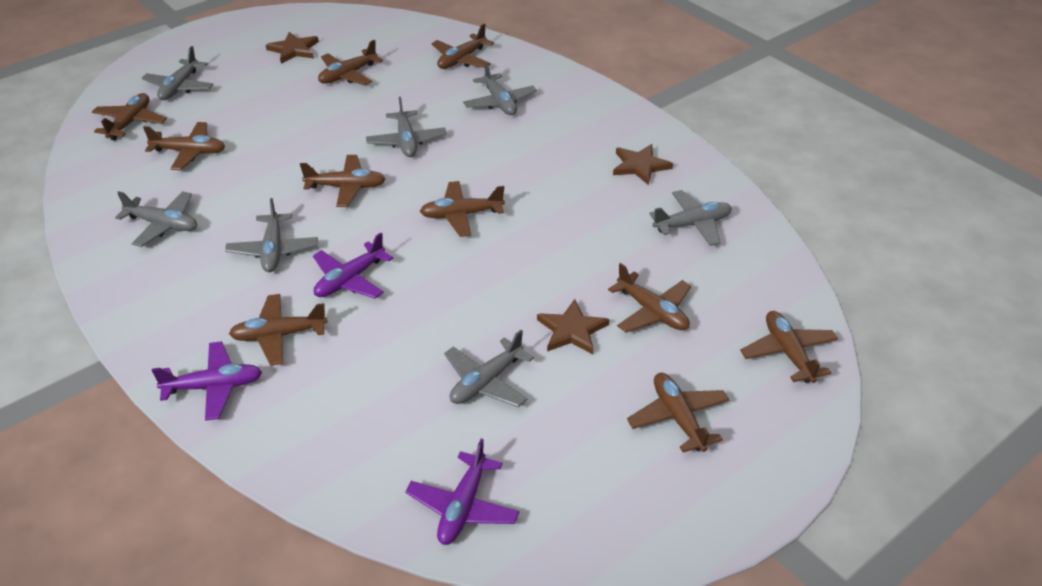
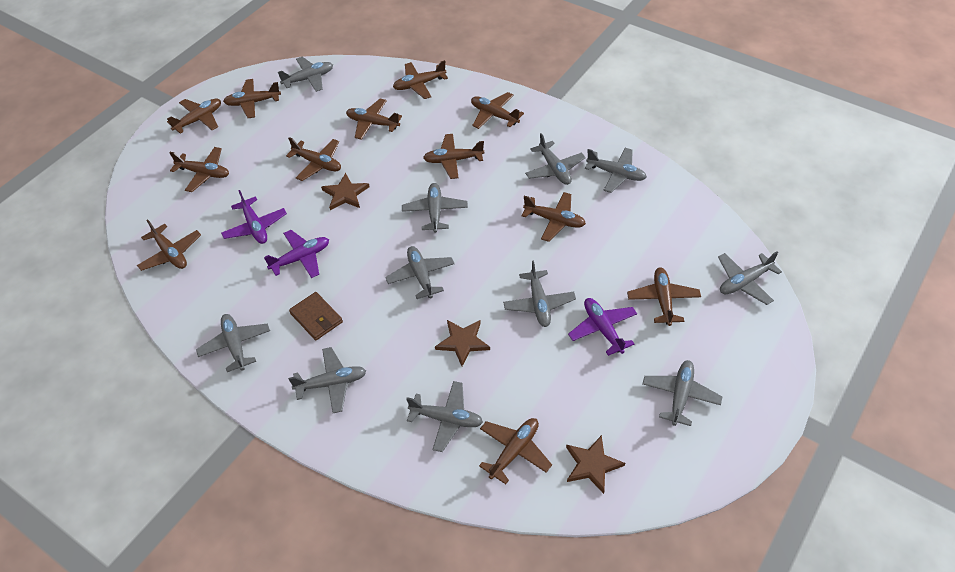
brown plane: [92,93,167,141] [143,122,225,170] [229,294,328,366] [300,155,385,207] [318,40,383,85] [420,181,505,237] [431,24,494,69] [608,263,691,332] [627,373,730,452] [740,311,838,383] = 10 -> [137,219,201,271] [167,99,221,134] [169,147,229,192] [223,79,281,118] [286,137,341,181] [346,99,402,140] [393,60,448,99] [423,134,484,179] [471,92,524,129] [479,418,552,484] [522,192,586,242] [627,267,701,326] = 12
brown wallet: none = 0 -> [289,292,343,340] = 1
grey plane: [115,191,197,247] [142,46,214,100] [225,198,318,272] [366,97,447,157] [444,330,534,407] [463,61,537,115] [649,190,732,246] = 7 -> [196,314,270,372] [278,57,333,92] [288,347,366,413] [385,246,455,299] [402,183,468,233] [406,381,483,452] [503,261,576,327] [525,133,586,185] [585,148,647,193] [642,360,722,426] [718,251,782,305] = 11

